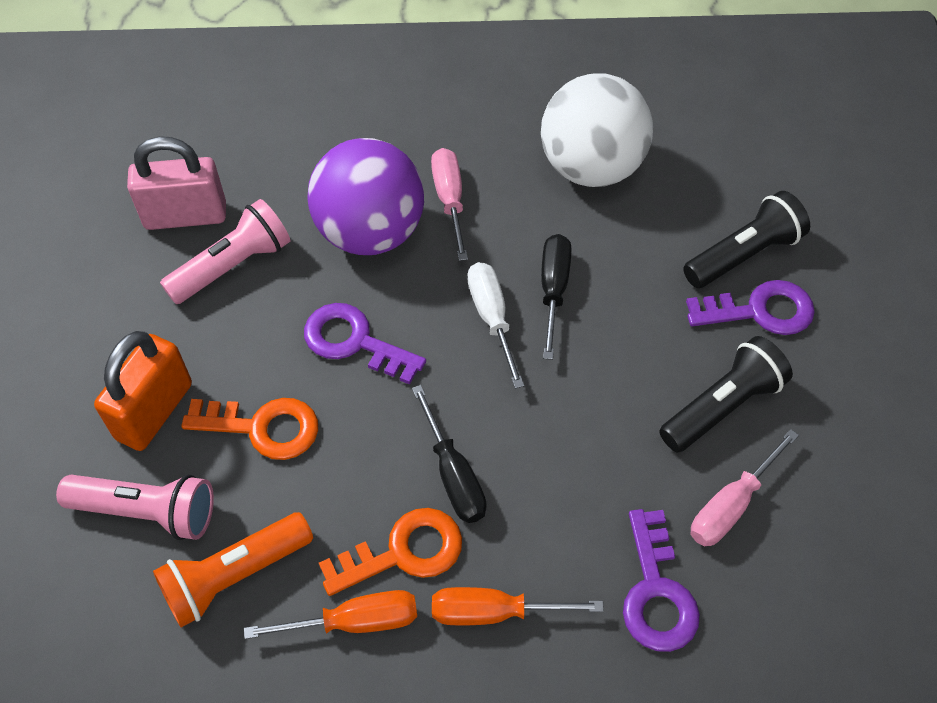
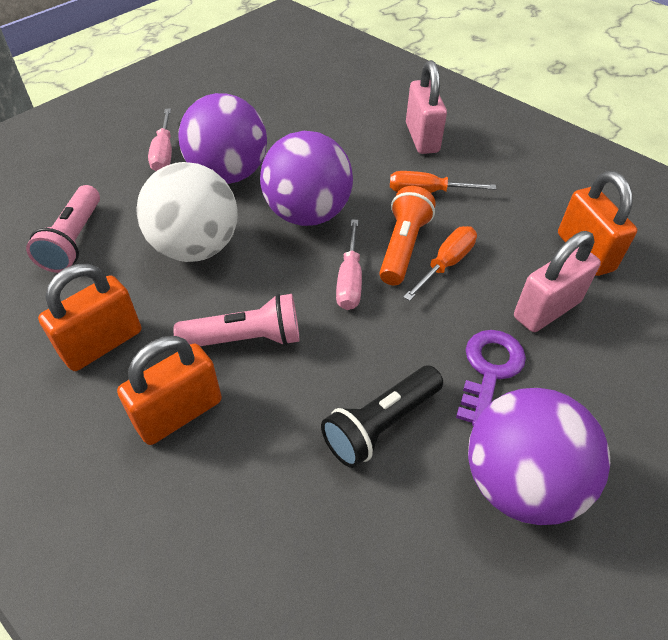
black flashlight: [659,336,793,452] [683,191,810,288] = 2 -> [321,366,443,468] = 1
black screwdriver: [412,385,487,523] [541,234,571,360] = 2 -> none = 0
orange key: [181,398,318,460] [319,508,462,596] = 2 -> none = 0
orange padlock: [94,331,192,451] = 1 -> [38,264,141,371] [117,336,222,445] [558,171,637,276] = 3
pink padlock: [127,136,226,230] = 1 -> [406,60,447,154] [514,231,601,332] = 2
purple ball: [307,138,424,255] = 1 -> [178,93,267,184] [260,131,353,226] [468,388,610,525] = 3
purple key: [304,303,426,384] [623,509,700,652] [686,280,815,335] = 3 -> [456,330,526,426] = 1
white screwdriver: [467,262,524,389] = 1 -> none = 0

